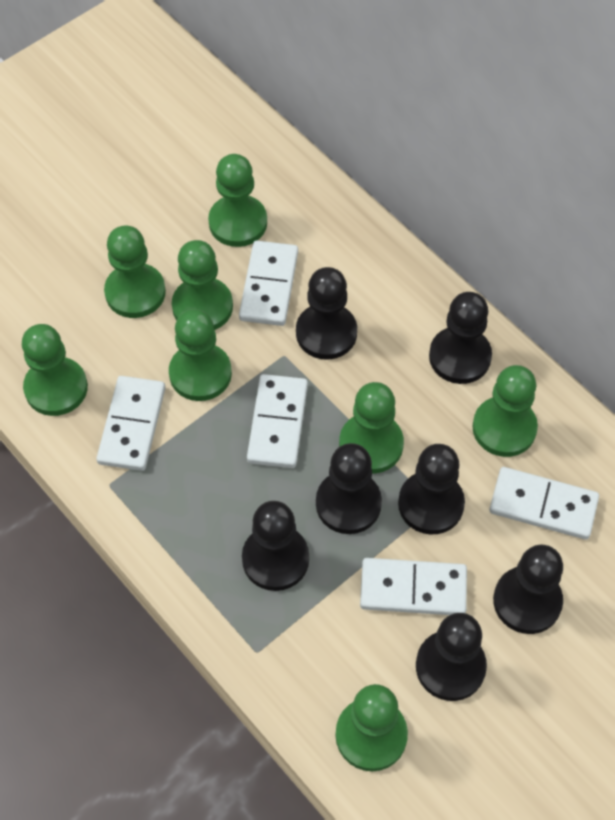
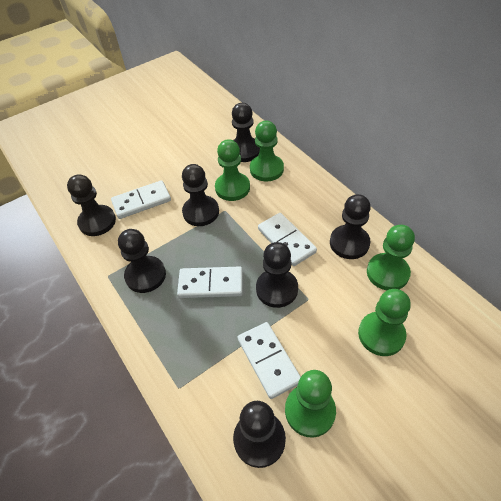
green pawn: [22,324,88,416] [104,226,166,318] [169,309,232,401] [172,240,233,330] [208,154,267,247] [335,684,408,771] [339,382,404,474] [473,365,538,457] = 8 -> [215,139,250,201] [250,121,284,181] [285,370,336,438] [358,289,411,356] [367,225,415,290] = 5
white domino: [96,376,165,471] [239,241,298,326] [247,374,308,468] [360,558,467,615] [489,467,599,540] = 5 -> [111,180,171,219] [177,266,243,298] [238,322,301,399] [258,213,317,266] = 4

